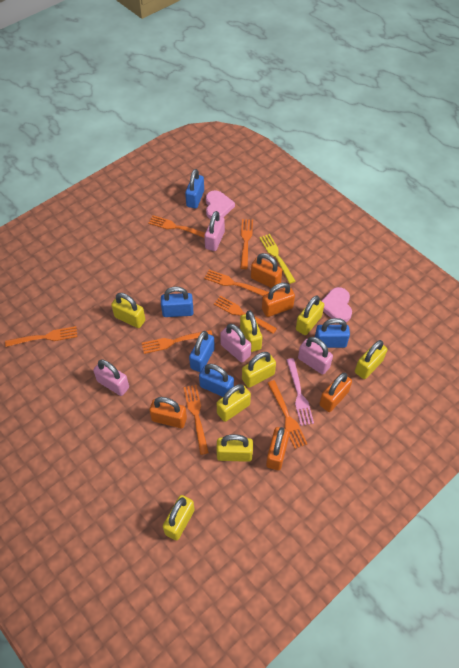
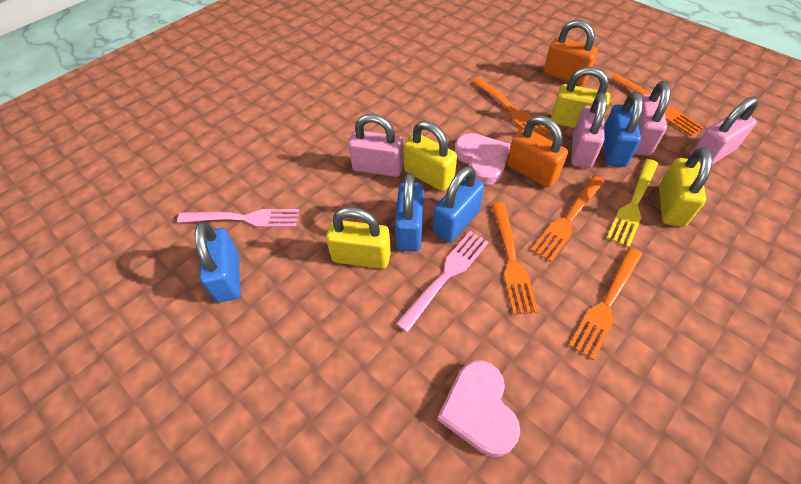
blue padlock: [161,287,193,317] [185,169,204,209] [189,331,215,372] [199,364,234,397] [315,318,350,348] = 5 -> [195,222,241,302] [395,172,424,252] [433,166,484,242] [603,91,643,167] = 4
orange fork: [5,326,78,347] [142,330,213,354] [148,215,205,238] [184,385,209,455] [204,270,269,296] [214,296,277,334] [240,219,253,269] [268,380,307,449] = 8 -> [473,78,550,136] [492,203,538,315] [531,175,605,262] [569,247,642,360] [611,74,704,136] = 5
orange padlock: [149,397,187,428] [251,253,282,288] [262,282,295,317] [266,427,289,470] [319,373,352,412] = 5 -> [507,115,568,188] [544,20,598,85] = 2
pink fork: [287,358,314,426] = 1 -> [177,209,299,227] [396,231,489,332] = 2
yellow padlock: [111,293,146,328] [163,495,195,540] [216,434,253,462] [217,384,251,422] [240,310,262,352] [242,352,276,388] [296,295,324,335] [355,340,387,379] = 8 -> [326,207,391,269] [403,121,457,191] [551,67,610,128] [659,147,712,227] = 4

